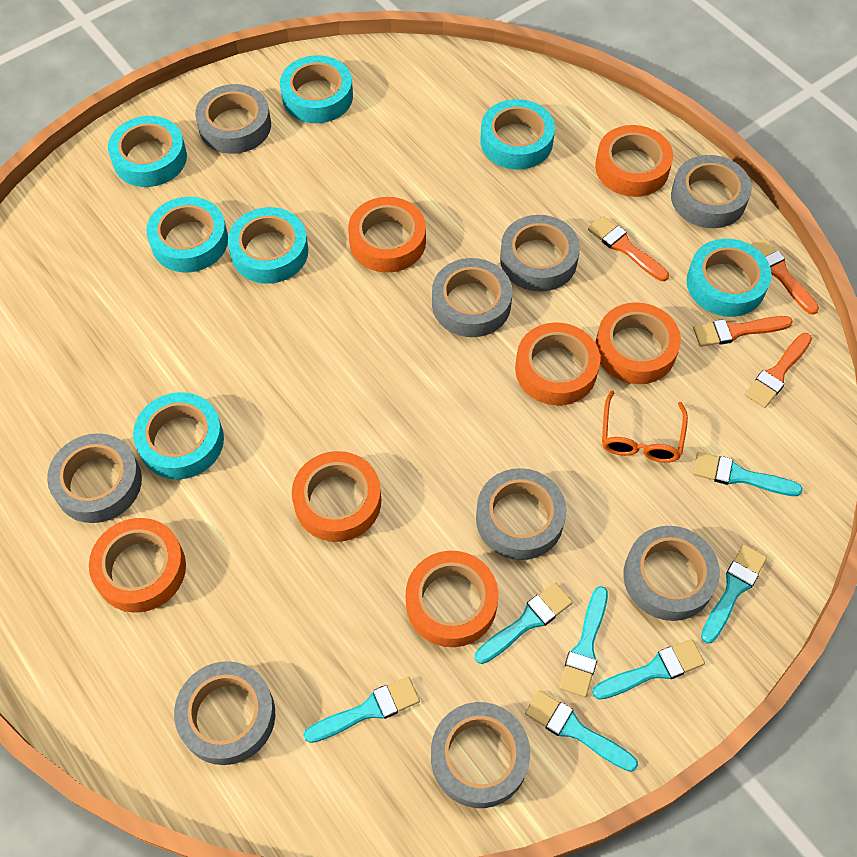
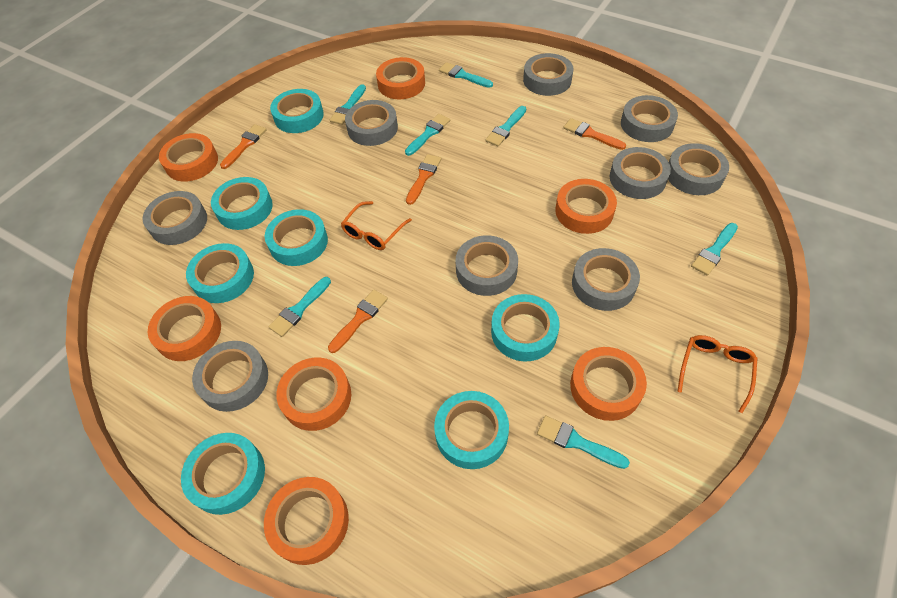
orange glasses: [602,390,688,463] = 1 -> [341,201,412,250] [677,335,758,413] = 2

